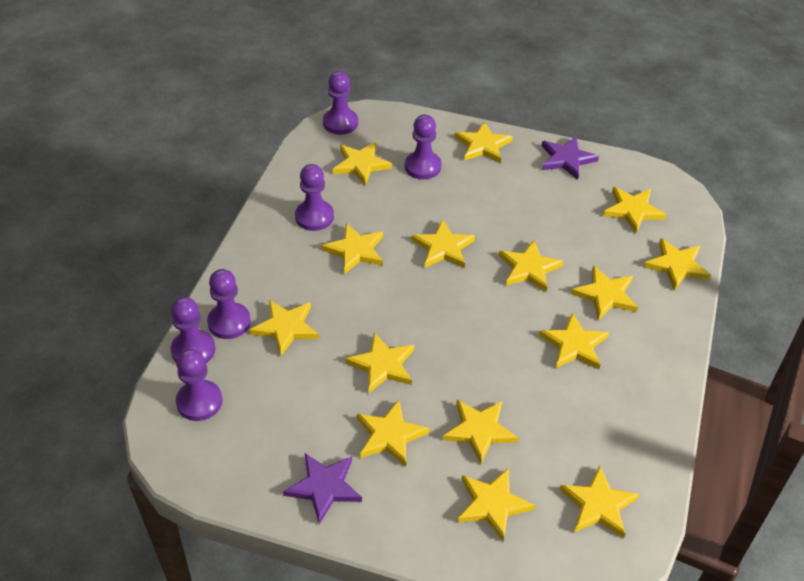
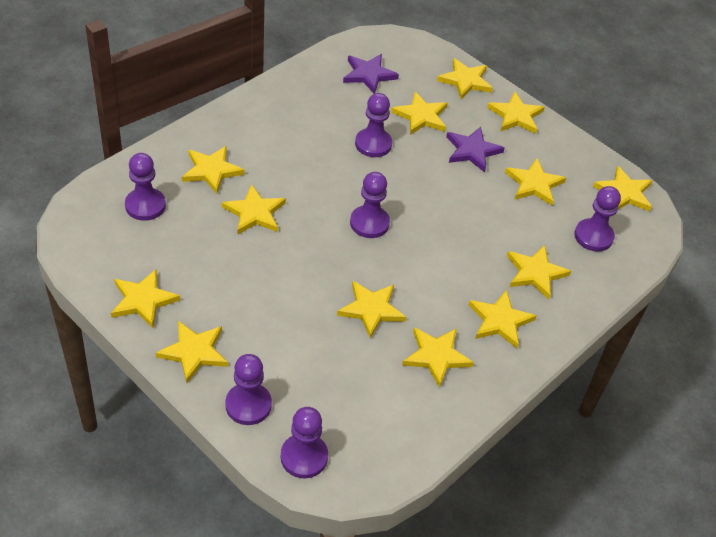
yellow star: [250,300,319,356] [322,223,383,274] [333,142,392,186] [346,333,414,394] [357,400,430,467] [411,219,475,268] [443,400,518,464] [455,121,513,163] [457,468,535,541] [499,240,564,292] [539,313,609,369] [559,466,639,538] [571,266,638,320] [603,187,666,234] [644,238,711,290] = 15 -> [111,269,180,328] [156,321,228,383] [182,146,244,194] [222,184,286,234] [337,281,406,338] [391,92,448,135] [402,327,474,388] [437,58,493,99] [469,290,537,348] [487,92,545,134] [505,158,566,206] [507,245,571,299] [593,166,653,211] = 13

